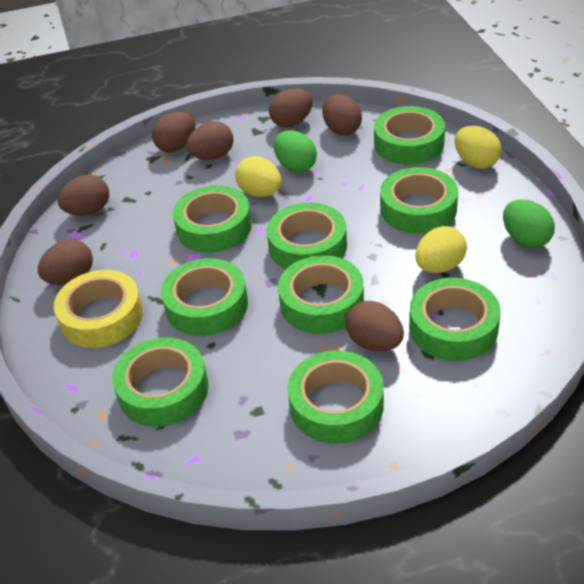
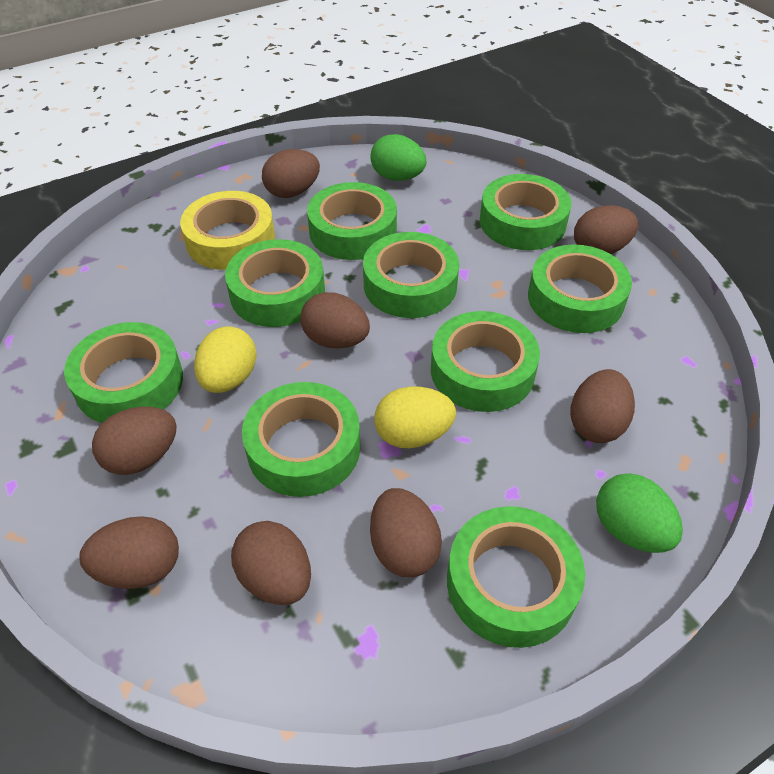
brown egg: [38,239,93,285] [58,174,109,216] [152,112,195,152] [187,121,234,160] [269,88,313,127] [322,94,362,135] [346,301,404,351] = 7 -> [79,516,179,589] [92,407,177,475] [231,521,311,605] [262,149,320,198] [300,292,370,349] [370,488,442,577] [570,369,635,443] [574,205,638,254] = 8
yellow egg: [235,156,282,197] [415,226,467,273] [455,126,501,169] = 3 -> [194,326,257,393] [374,386,456,448] = 2

